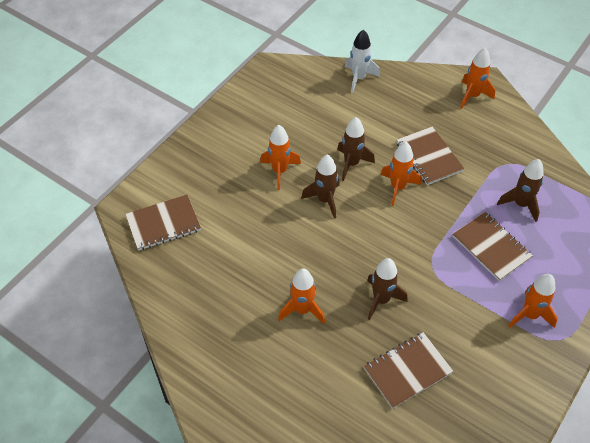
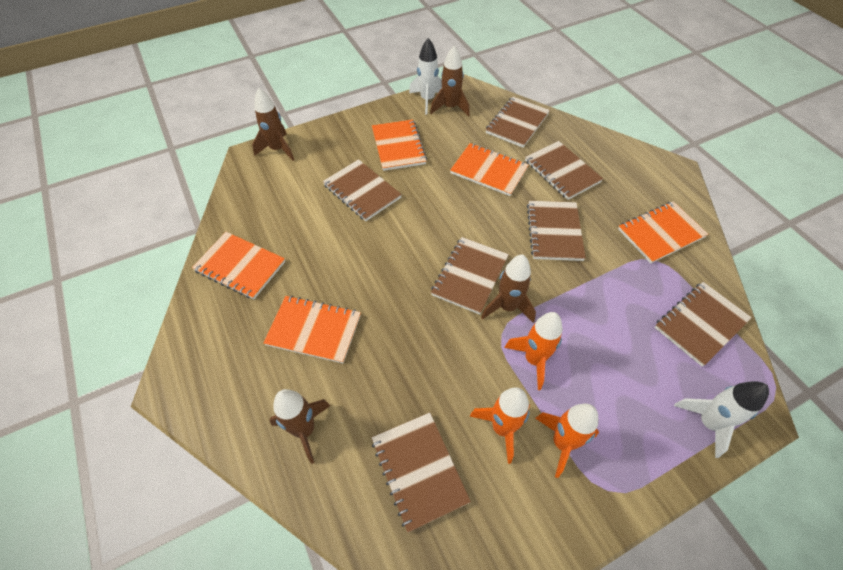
brown notebook: [125,195,201,251] [364,332,454,409] [397,127,464,185] [453,212,533,281] = 4 -> [323,159,402,221] [372,412,471,533] [431,237,509,315] [486,97,550,148] [525,141,603,200] [527,201,586,261] [655,282,752,367] = 7
orange notebook: none = 0 -> [192,232,285,299] [263,296,361,363] [372,119,427,171] [450,143,529,196] [618,201,708,264] = 5
orange rocket: [260,125,301,190] [278,269,325,324] [380,142,421,206] [460,48,495,109] [509,274,558,328] = 5 -> [470,387,530,464] [504,312,562,390] [535,404,599,478] = 3
white rocket: [345,29,380,93] = 1 -> [409,38,442,114] [674,381,769,458] = 2

